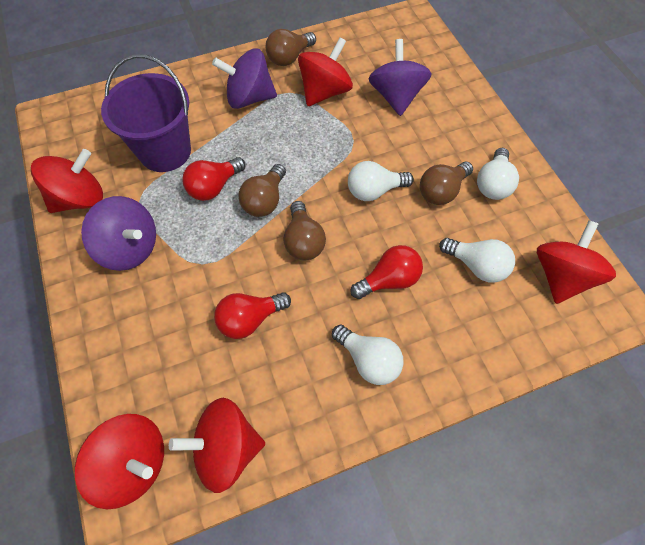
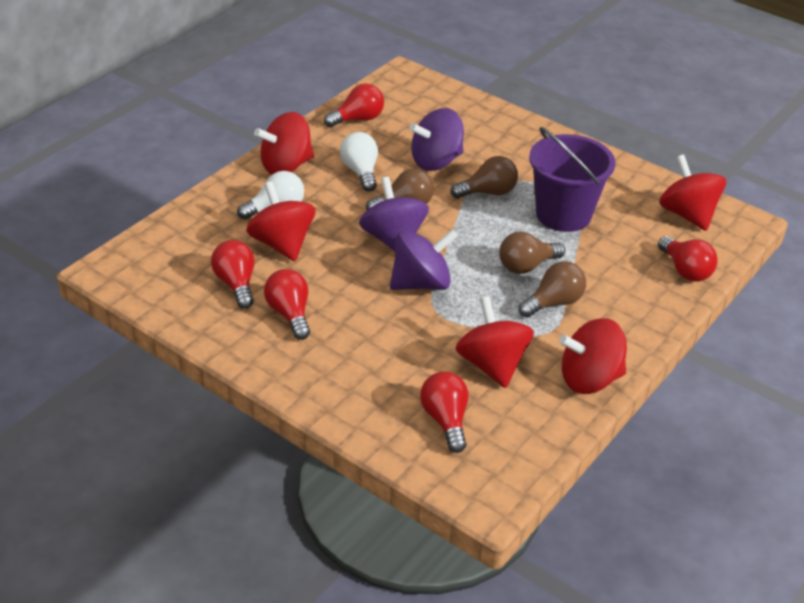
red light bulb: [182,157,245,201] [214,292,291,339] [351,245,423,299] = 3 -> [211,240,255,309] [264,269,310,340] [324,84,384,127] [420,372,468,453] [658,236,718,282] = 5
white light bulb: [332,325,404,385] [348,161,414,201] [439,238,515,283] [477,148,519,200] = 4 -> [237,171,304,220] [340,132,378,191] = 2

